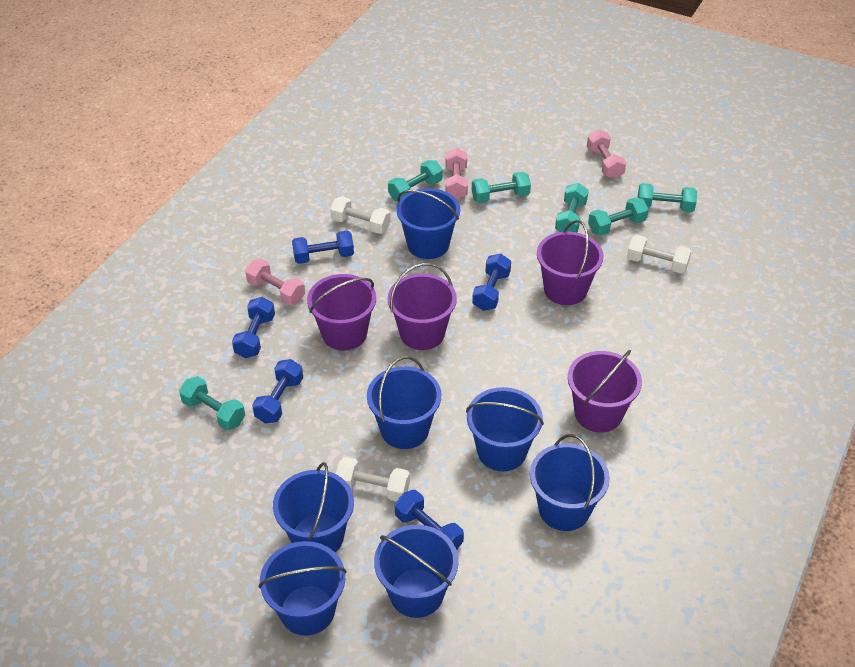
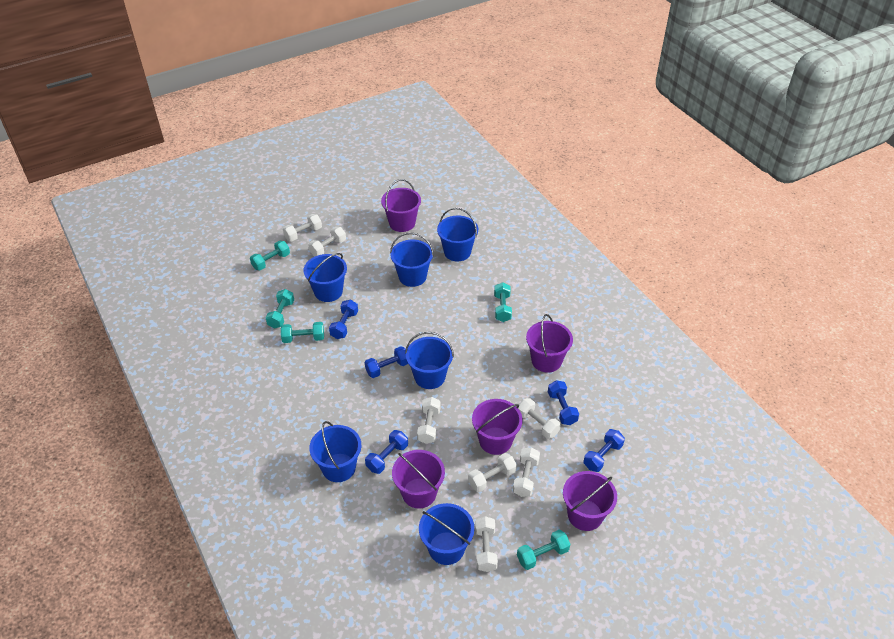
blue bucket: [259,541,346,636] [273,462,354,552] [367,356,441,449] [374,525,459,618] [396,188,460,259] [466,387,544,471] [530,434,610,531] = 7 -> [304,253,347,302] [309,421,361,482] [390,233,434,287] [405,332,454,389] [419,503,475,565] [437,208,478,261] = 6
pink dumbbell: [245,259,305,305] [445,148,468,200] [587,130,626,179] = 3 -> none = 0
purple bucket: [307,274,376,351] [388,263,457,350] [537,220,604,305] [568,350,642,433] = 4 -> [381,179,421,232] [392,450,445,508] [472,399,522,455] [526,314,573,373] [563,471,617,531] = 5
turquoise dumbbell: [179,376,245,431] [388,160,443,201] [472,172,531,203] [555,183,589,233] [588,197,649,236] [638,183,697,212] = 6 -> [250,241,290,270] [265,289,294,329] [281,322,324,343] [494,282,512,322] [517,530,570,570] = 5
white dumbbell: [330,196,391,234] [336,457,410,501] [627,235,691,274] = 3 -> [283,214,322,241] [308,227,346,256] [417,397,441,444] [468,453,517,492] [475,516,498,572] [513,447,540,497] [518,398,561,439] = 7

